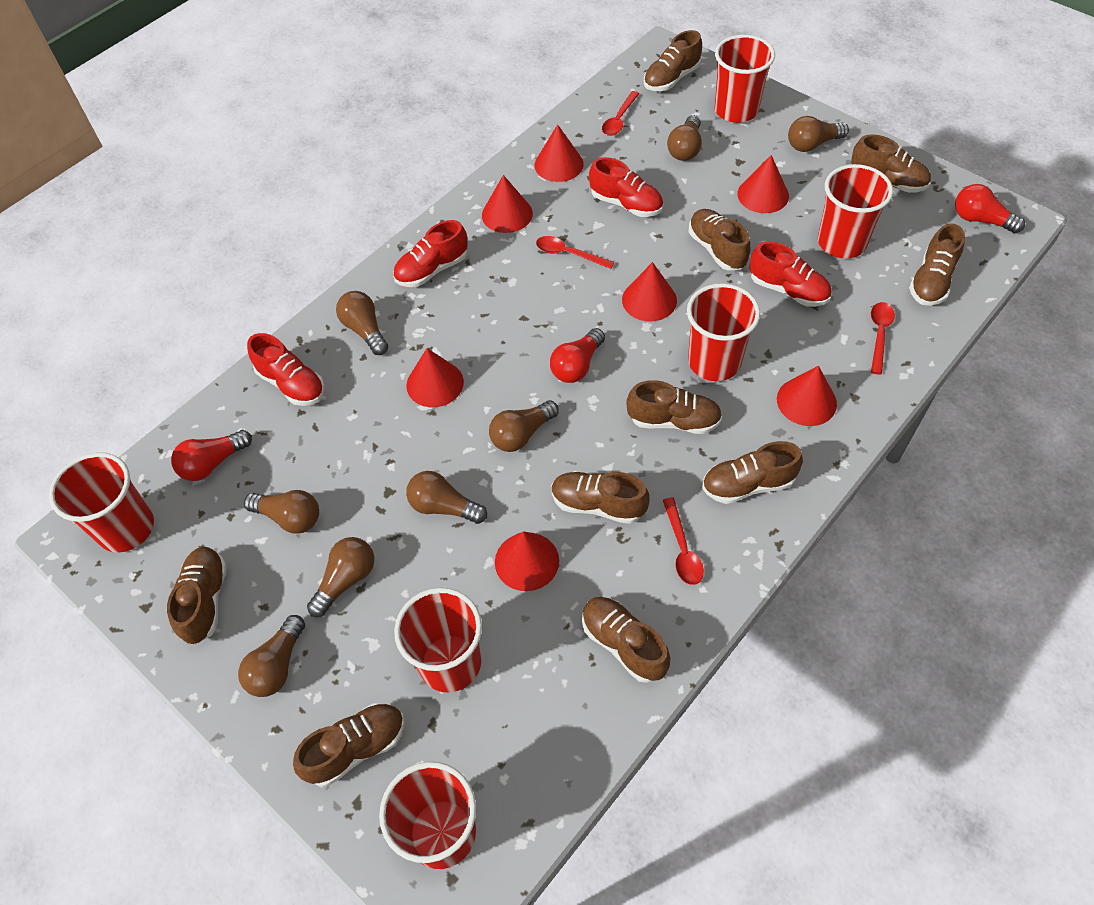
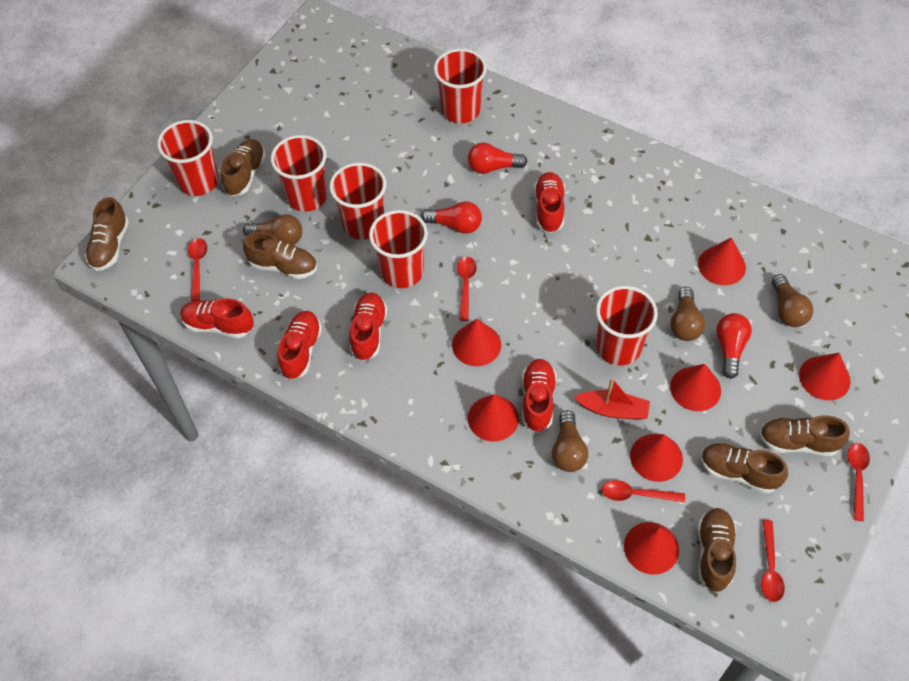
brown light bulb: [238,615,305,697] [244,490,319,534] [307,537,374,617] [336,291,388,355] [406,471,487,524] [489,400,559,452] [667,115,702,161] [788,116,849,152] = 8 -> [243,214,302,245] [552,410,588,472] [670,287,705,341] [772,274,813,327] = 4
brown shoe: [167,547,227,644] [293,703,405,787] [552,472,650,524] [582,597,670,683] [626,380,722,434] [644,30,702,91] [689,209,750,271] [702,441,803,504] [851,134,931,193] [909,223,965,306] = 10 -> [85,197,129,271] [221,139,266,196] [243,232,317,279] [697,508,736,592] [701,443,788,494] [759,415,850,456] = 6
red boat: none = 0 -> [574,378,650,420] = 1
red shoe: [247,333,325,406] [393,220,468,287] [589,157,663,217] [750,241,832,307] = 4 -> [180,298,254,338] [277,311,322,379] [349,293,387,361] [522,359,557,432] [534,172,565,233] = 5
red spoon: [536,236,614,269] [602,91,639,136] [663,498,704,585] [871,302,895,375] = 4 -> [188,238,207,301] [457,257,477,321] [602,480,685,503] [761,520,785,602] [847,443,870,521] = 5

